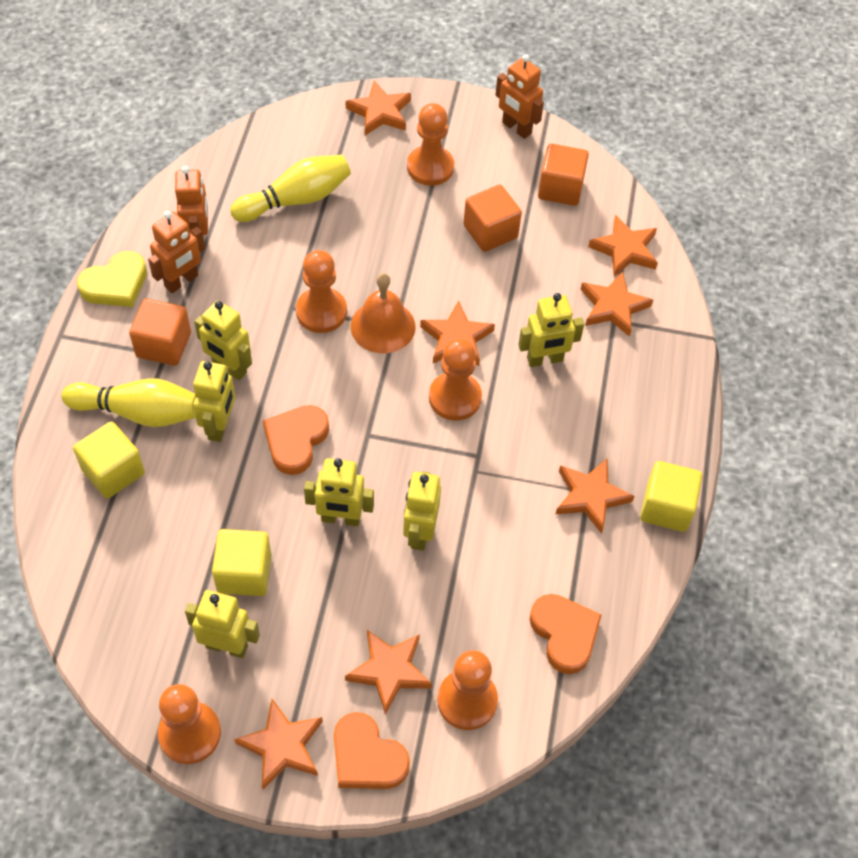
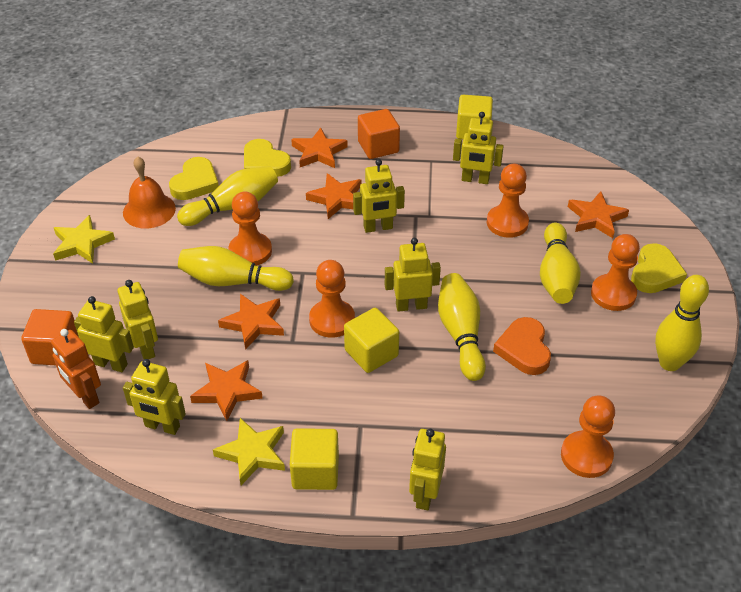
orange cube: [129,298,191,366] [463,185,522,252] [538,144,589,206] = 3 -> [21,309,78,365] [358,109,400,159] = 2
orange heart: [263,405,329,475] [334,712,410,789] [530,594,602,674] = 3 -> [493,317,551,375] = 1
orange robot: [148,211,205,293] [175,166,208,235] [495,54,544,139] = 3 -> [51,329,101,409] = 1
orange star: [234,699,323,789] [345,80,411,135] [345,630,432,715] [420,301,495,366] [556,458,635,534] [580,271,653,337] [588,215,658,277] = 7 -> [190,360,263,421] [218,294,284,350] [291,127,348,168] [306,173,361,219] [568,191,629,238] = 5
yellow bowling pin: [62,378,196,427] [230,155,351,222] = 2 -> [177,166,278,226] [178,246,294,291] [438,273,486,381] [540,223,581,304] [655,275,709,371] = 5
yellow heart: [77,251,147,307] = 1 -> [169,157,219,200] [244,139,291,177] [631,243,687,293] = 3
yellow robot: [185,590,260,658] [193,361,235,442] [194,301,252,380] [304,458,374,526] [403,471,441,551] [518,293,584,367] = 6 -> [74,296,134,372] [117,280,158,359] [123,359,186,435] [353,159,405,233] [385,238,441,312] [409,429,446,510] [453,112,504,184] = 7
yellow star: none = 0 -> [53,215,115,264] [213,418,285,485] = 2

